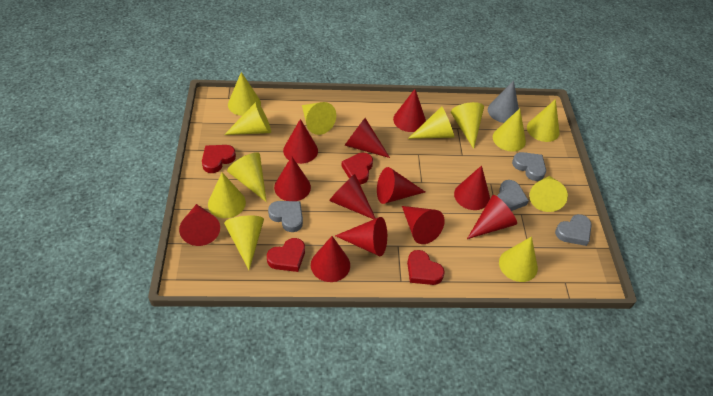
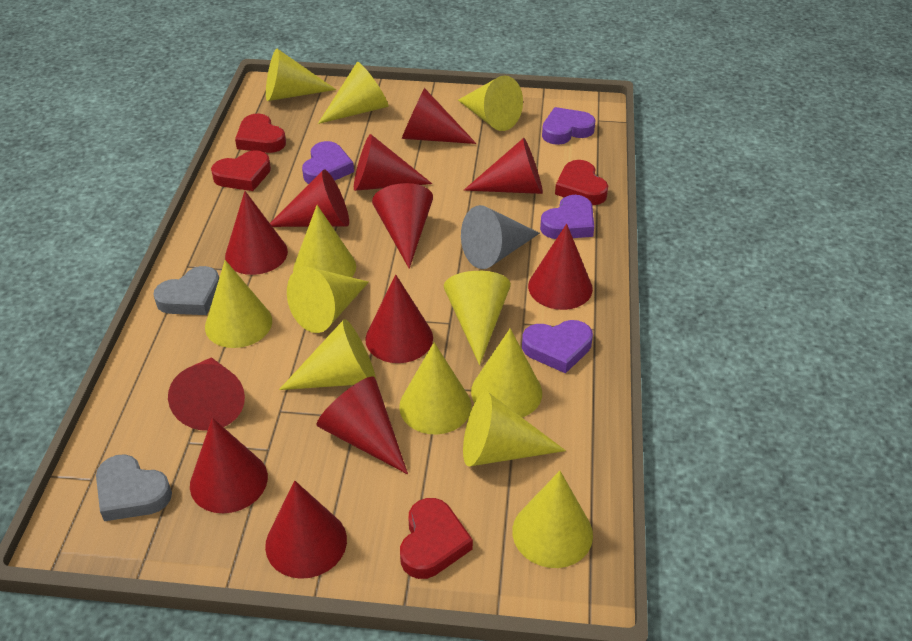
grey heart: [268,201,303,232] [497,180,529,211] [512,152,546,181] [555,214,592,246] = 4 -> [96,454,172,521] [153,266,219,315] = 2
purple heart: none = 0 -> [302,141,354,184] [522,320,593,374] [540,195,594,239] [542,107,596,145] = 4

